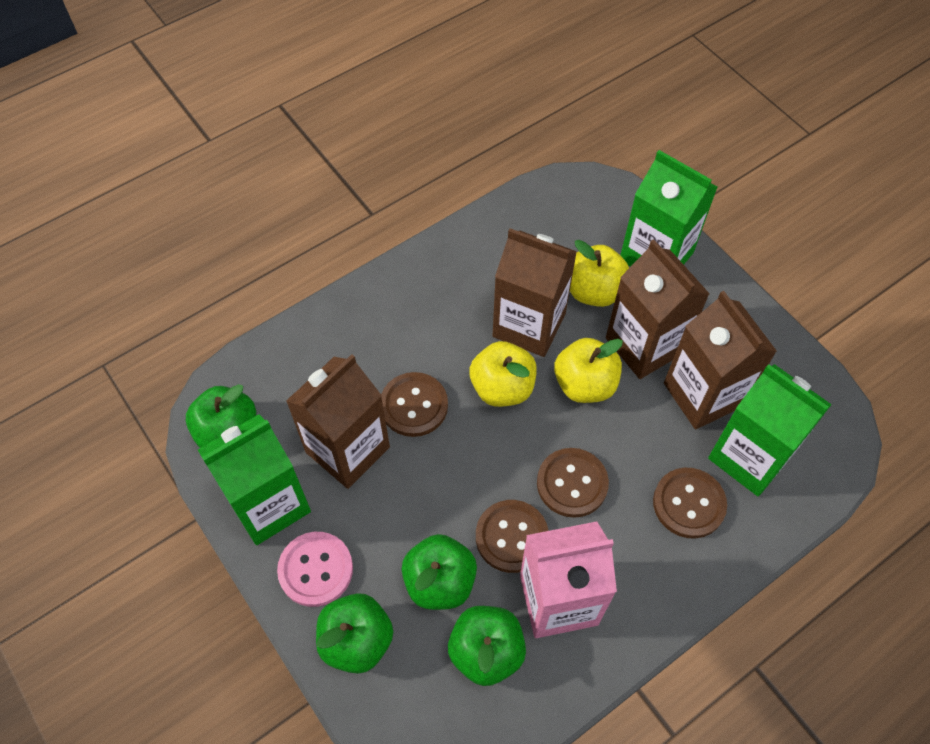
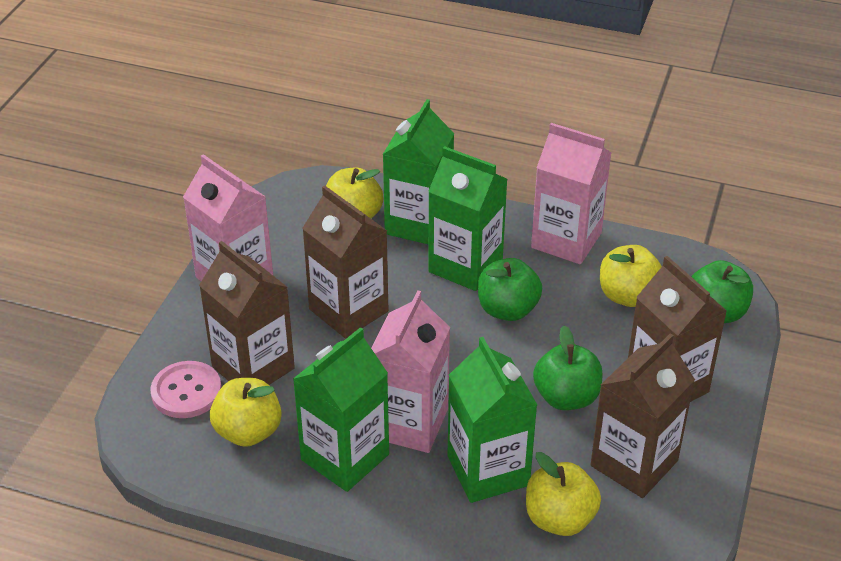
brown button: [381,372,448,437] [476,500,549,573] [537,448,609,518] [653,468,727,539] = 4 -> none = 0
green apple: [186,384,256,448] [316,593,393,674] [401,534,477,610] [448,606,526,686] = 4 -> [478,258,542,321] [533,325,603,410] [691,260,753,323] = 3
green carton: [198,414,311,545] [620,150,718,267] [708,364,832,496] = 3 -> [293,327,389,492] [383,99,454,245] [428,146,507,291] [447,337,537,503] = 4
pink carton: [520,521,617,638] = 1 -> [183,154,273,281] [371,290,450,453] [531,123,611,264] = 3
yellow apple: [469,341,537,407] [554,338,623,403] [570,240,629,307] = 3 -> [210,378,282,447] [326,167,383,218] [526,452,601,536] [600,245,662,307] = 4

